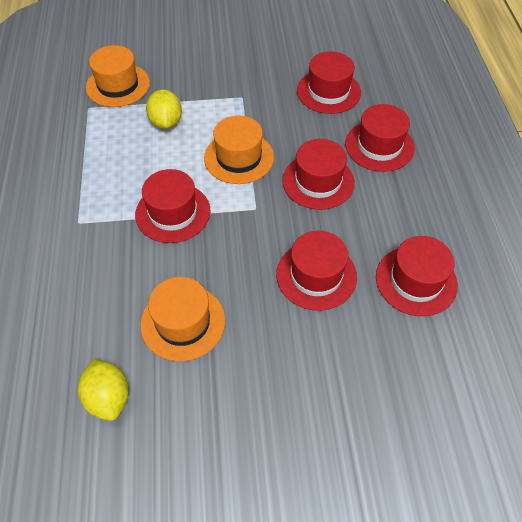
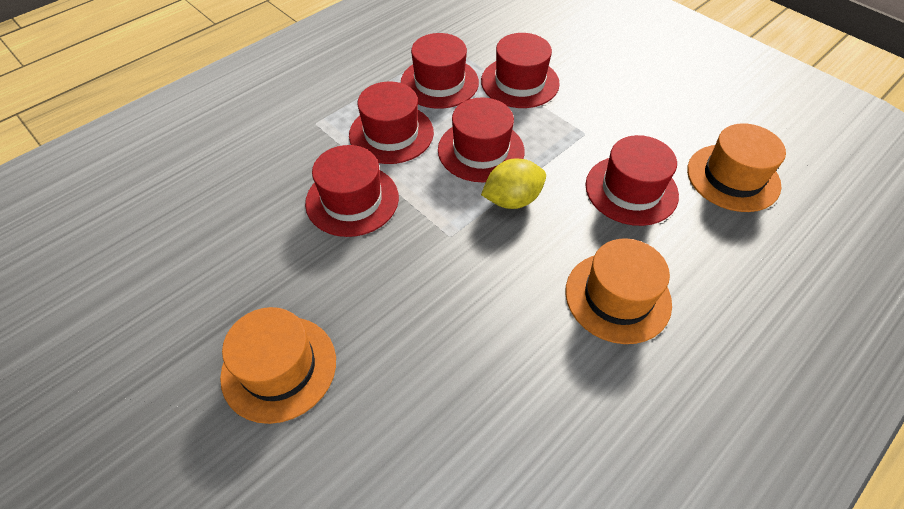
yellow lemon: [78,359,129,421] [146,90,182,129] = 2 -> [481,158,546,209] = 1

